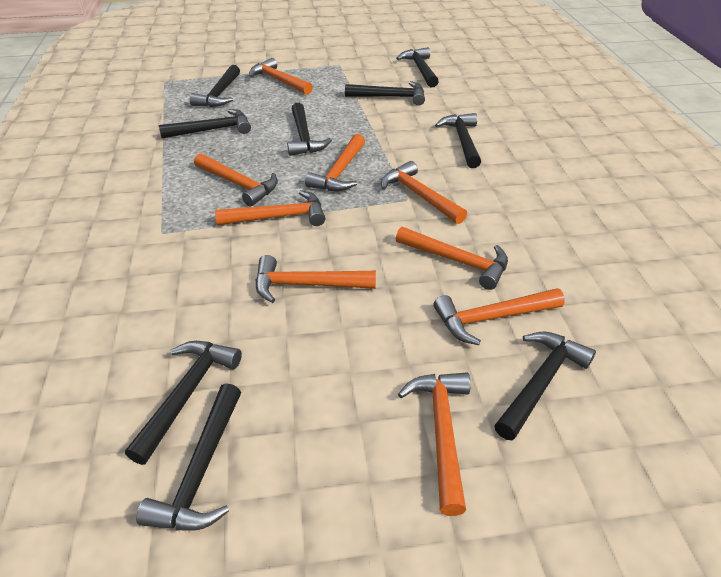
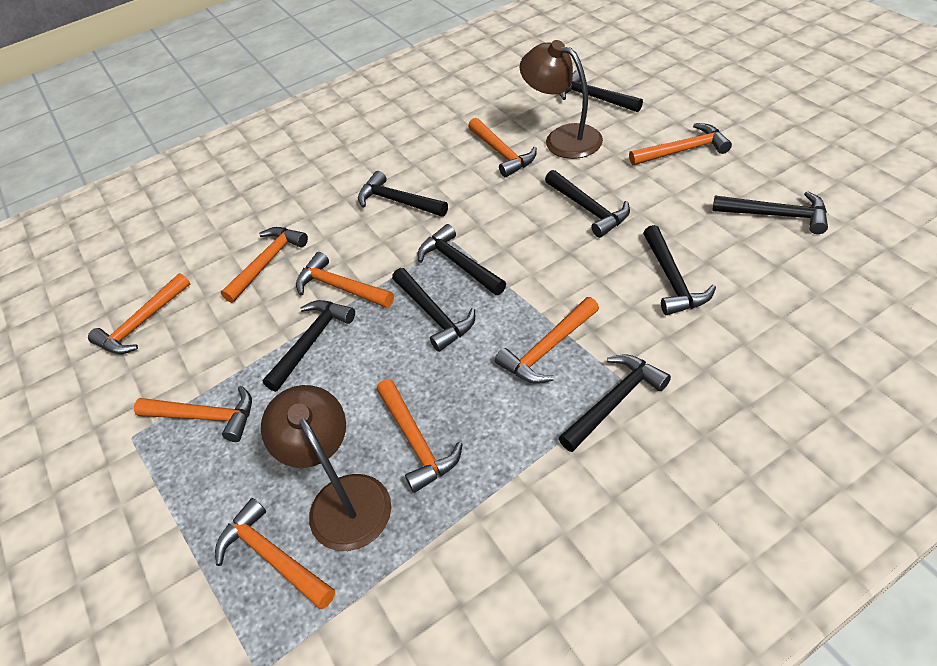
brown lamp: none = 0 -> [261,385,392,551] [520,40,603,159] = 2

